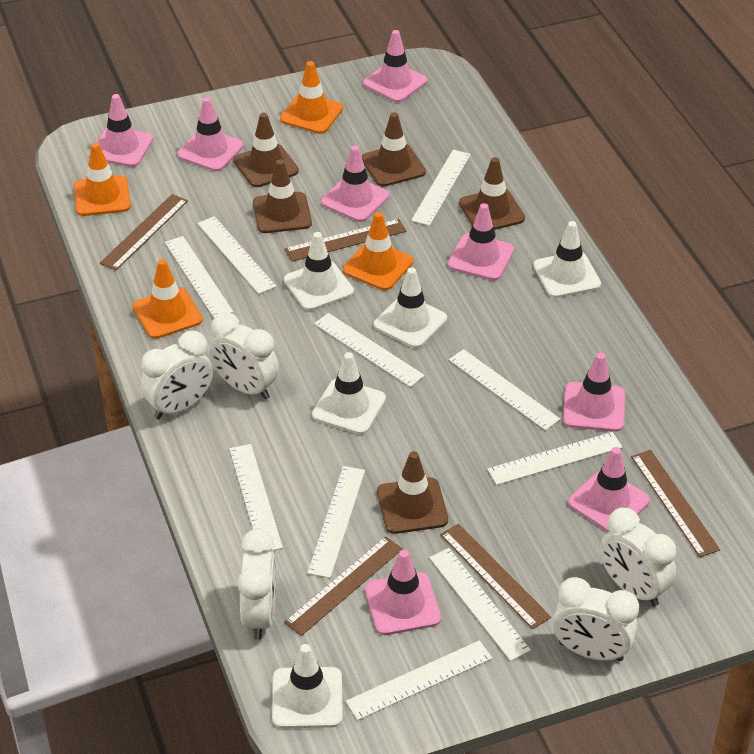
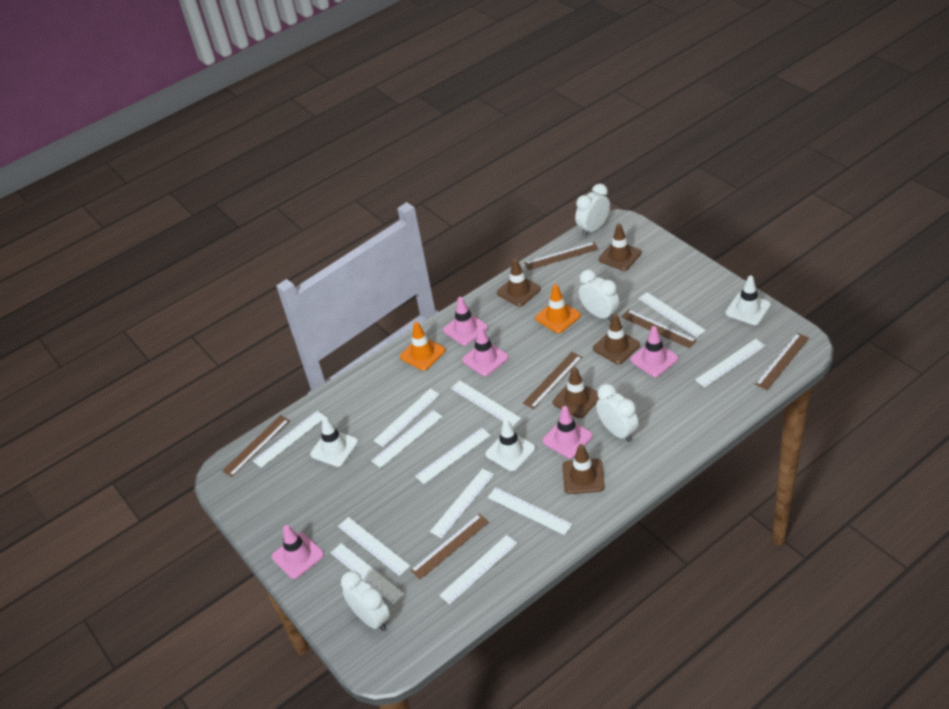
brown ruler: [100,194,188,270] [284,536,403,636] [285,219,406,262] [440,524,551,629] [631,450,720,557] = 5 -> [222,415,290,477] [410,514,489,580] [523,352,582,409] [524,242,599,270] [621,309,697,348] [755,333,809,390] = 6
orange traffic cone: [74,143,131,216] [133,259,203,339] [280,61,343,134] [343,212,413,290] = 4 -> [400,322,445,371] [535,284,581,333] = 2
pink traffic cone: [96,94,153,167] [177,97,244,171] [321,146,389,222] [363,30,427,102] [365,550,441,635] [448,203,514,281] [563,353,625,432] [568,447,650,532] = 8 -> [272,525,324,579] [443,297,488,346] [462,326,509,376] [543,406,593,458] [630,326,678,377] = 5
white clock: [141,331,213,419] [209,312,279,400] [238,529,276,640] [553,577,639,662] [600,508,676,606] = 5 -> [341,571,390,631] [575,183,610,236] [579,270,619,321] [596,384,639,442] = 4
white ruler: [165,236,233,318] [197,216,276,294] [229,444,283,551] [307,466,365,578] [314,313,425,387] [346,640,492,720] [411,150,471,226] [429,548,531,661] [449,349,560,431] [487,432,623,485] = 10 -> [253,411,325,468] [331,543,404,604] [338,517,410,576] [371,410,442,468] [374,389,440,447] [415,428,491,484] [430,469,494,538] [439,535,517,604] [451,380,521,427] [488,487,572,535] [638,292,706,337] [695,339,765,388] = 12
white traffic cone: [272,644,343,728] [284,232,354,311] [312,352,386,435] [374,268,447,348] [533,221,601,298] = 5 -> [310,417,358,467] [485,419,535,472] [725,276,771,325] = 3

